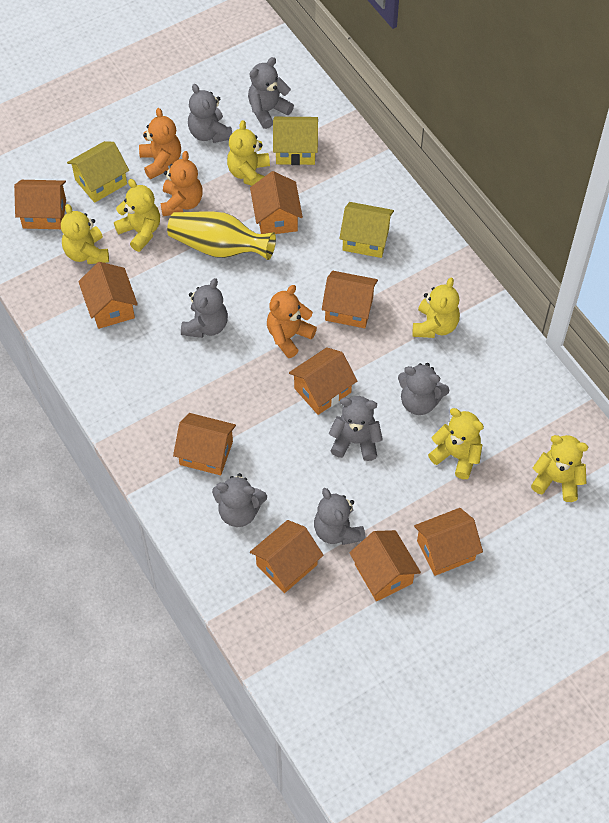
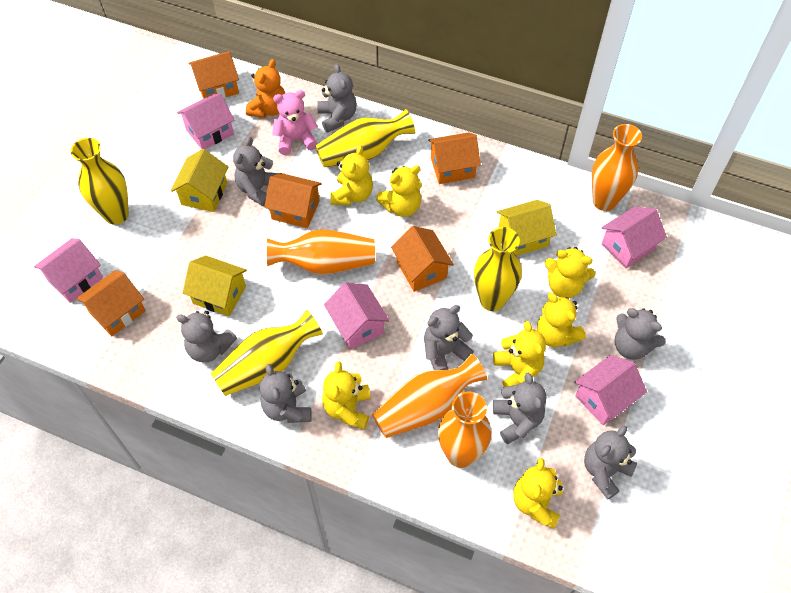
grey teddy bear: [181,278,228,338] [188,84,232,143] [212,473,267,527] [248,57,294,129] [314,488,366,545] [329,396,383,461] [398,363,450,415] = 7 -> [176,311,237,363] [233,137,279,207] [260,364,312,423] [317,64,357,133] [424,305,474,370] [493,373,546,444] [584,426,637,500] [615,308,665,360] = 8
orange house: [14,180,66,229] [78,262,138,329] [173,413,236,475] [250,171,303,234] [250,520,324,593] [289,347,357,415] [322,271,378,328] [349,530,421,601] [414,508,483,576] = 9 -> [76,270,145,336] [189,51,239,99] [264,173,322,228] [391,226,454,292] [428,132,481,184] = 5
orange teddy bear: [139,108,181,179] [160,151,203,216] [267,285,317,358] = 3 -> [246,59,285,118] = 1
orange vase: none = 0 -> [267,229,375,275] [372,353,487,438] [438,392,491,468] [592,124,642,211] = 4
pink house: none = 0 -> [34,238,103,303] [177,93,235,149] [324,282,390,350] [574,355,647,425] [601,206,667,268] = 5
pink teddy bear: none = 0 -> [272,90,318,155] = 1
yellow teddy bear: [61,204,109,264] [114,179,160,252] [227,120,270,186] [413,278,460,338] [428,408,484,479] [531,435,588,502] = 6 -> [322,362,371,430] [330,145,373,205] [376,165,422,217] [493,321,546,387] [513,458,563,529] [537,293,586,347] [544,247,595,298] = 7
yellow vase: [167,212,276,260] = 1 -> [71,138,129,225] [210,310,323,396] [315,109,415,167] [474,227,522,311] = 4

